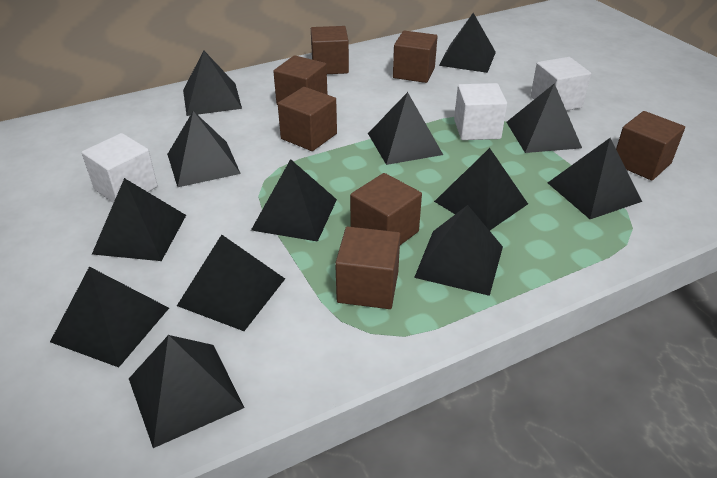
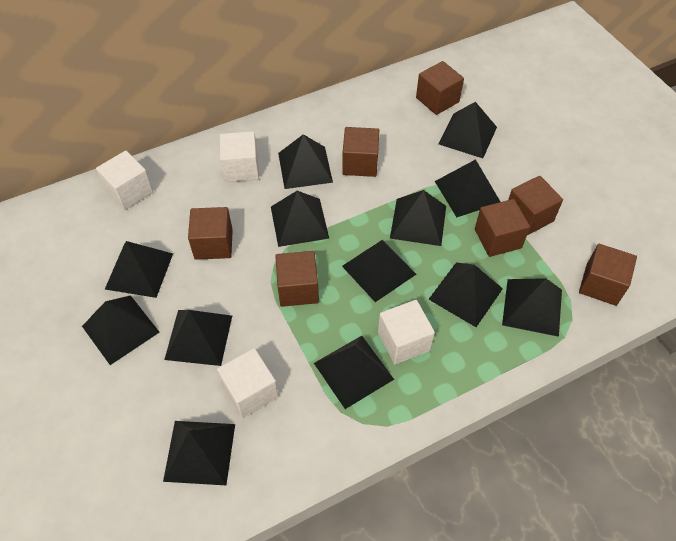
white cube: [82,133,158,203] [454,83,507,140] [530,57,591,111] = 3 -> [96,151,153,210] [217,348,278,418] [220,131,259,182] [378,300,435,364] = 4

